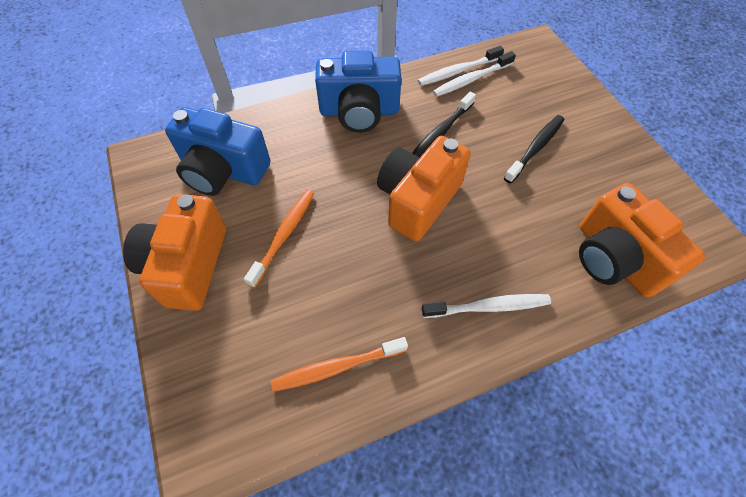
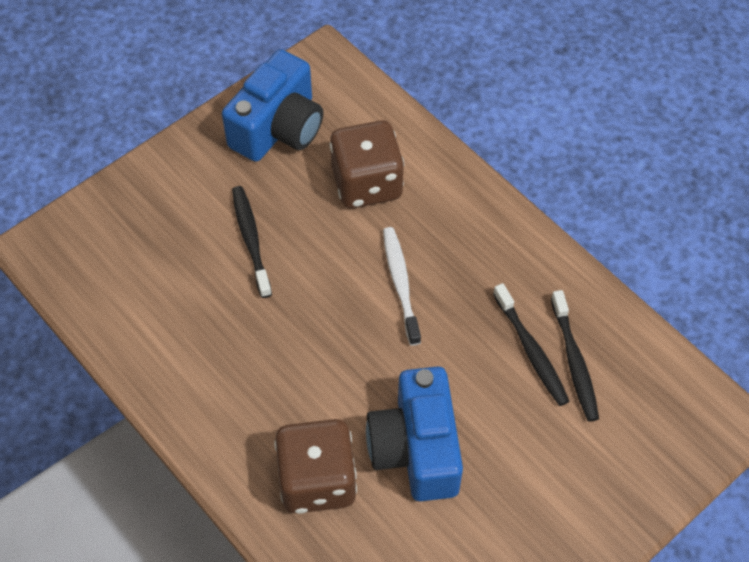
black toothbrush: [412,91,476,157] [504,115,564,183] = 2 -> [232,186,272,298] [493,283,569,406] [551,290,599,422] = 3
brown dice: none = 0 -> [274,419,357,514] [329,120,404,208] = 2
orange camera: [123,194,226,311] [377,136,471,241] [579,183,705,297] = 3 -> none = 0
orange toothbrush: [244,190,314,288] [271,337,408,392] = 2 -> none = 0
white toothbrush: [418,46,504,86] [422,294,551,318] [433,51,516,97] = 3 -> [383,227,421,346] = 1

